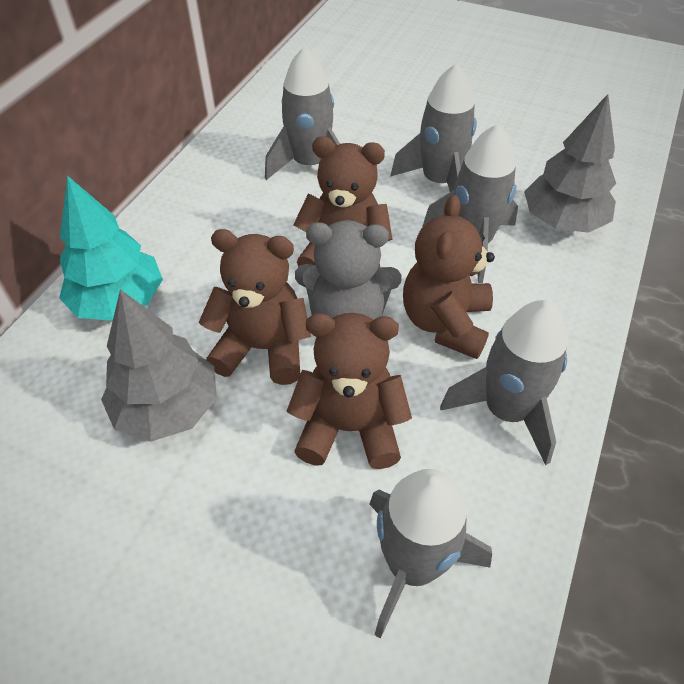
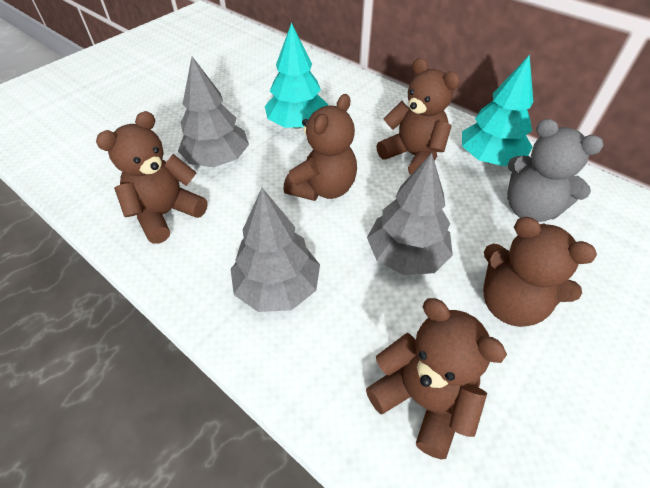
brown teddy bear: [198,229,311,385] [287,313,412,469] [293,136,392,268] [403,195,495,359] = 4 -> [96,111,207,244] [284,94,357,201] [366,298,507,459] [376,58,460,175] [483,217,597,327] = 5
grey rocket: [265,46,340,180] [370,469,492,639] [390,63,477,192] [422,124,518,283] [440,300,568,465] = 5 -> none = 0
grey tree: [101,289,217,442] [524,94,616,233] = 2 -> [178,57,249,167] [231,188,320,312] [367,153,453,275] = 3
turquoise tree: [59,175,163,321] = 1 -> [265,22,328,129] [462,55,533,166] = 2

